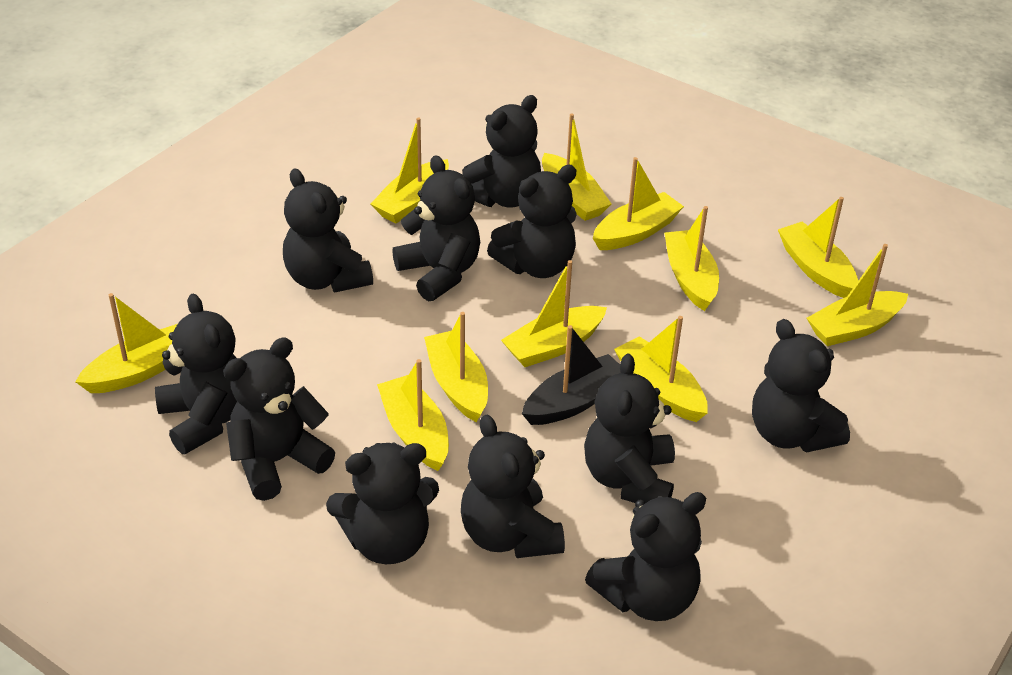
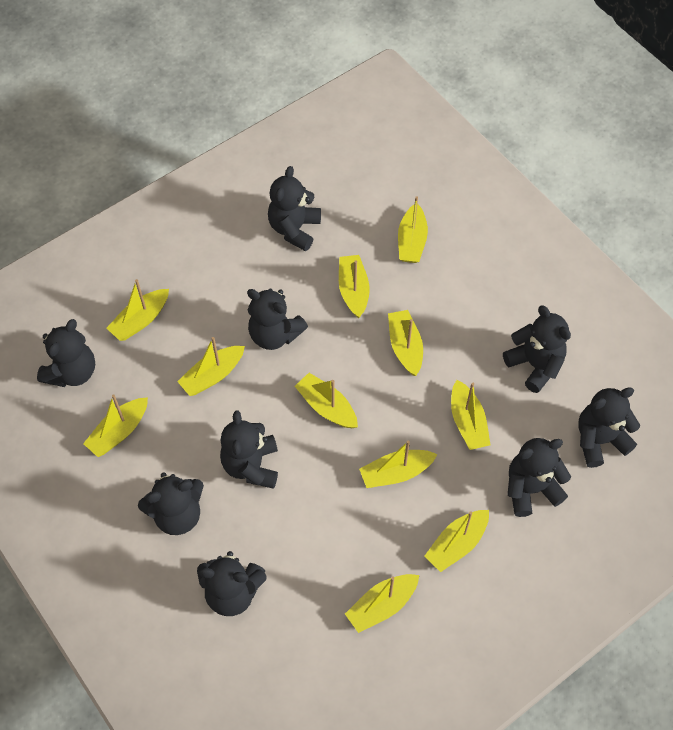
black boat: [522,325,621,425] = 1 -> none = 0
black teddy bear: [155,294,237,454] [223,338,335,501] [283,168,373,293] [326,443,439,564] [392,155,480,301] [461,415,565,558] [462,95,541,207] [487,165,577,278] [584,354,675,503] [585,492,706,621] [752,319,850,452] = 11 -> [37,319,95,387] [138,472,204,535] [197,551,266,616] [220,411,278,489] [247,288,308,350] [268,166,321,251] [503,306,571,393] [508,438,571,517] [578,387,640,468] = 9

